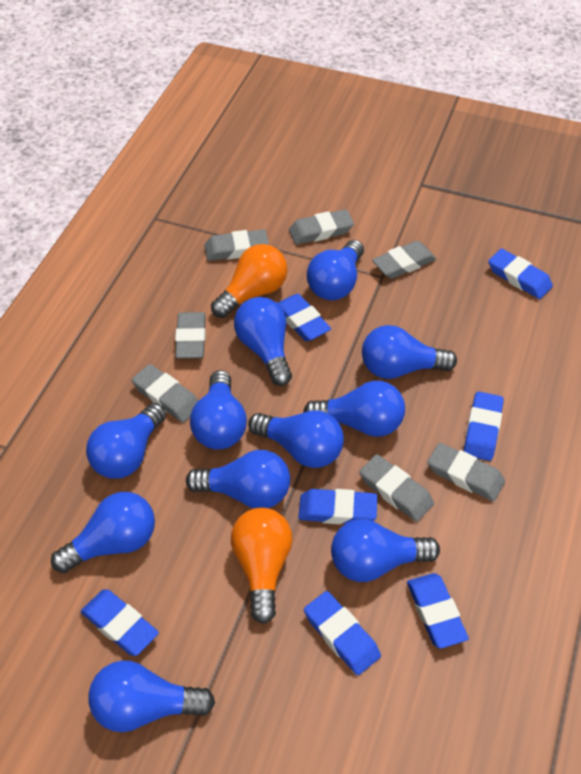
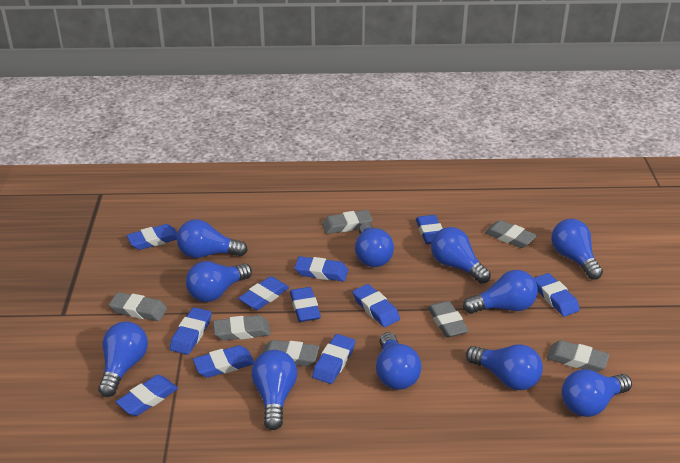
blue eraser: [81,589,159,656] [277,294,331,341] [298,489,377,524] [304,591,381,675] [407,573,469,649] [464,391,504,461] [488,249,553,299] = 7 -> [116,375,178,416] [127,224,177,250] [169,307,212,355] [193,345,254,378] [238,276,289,310] [290,287,321,322] [294,256,348,281] [312,334,355,384] [353,284,400,327] [416,215,443,244] [534,273,580,317] = 11
orange light bulb: [211,244,287,318] [231,507,293,624] = 2 -> none = 0

